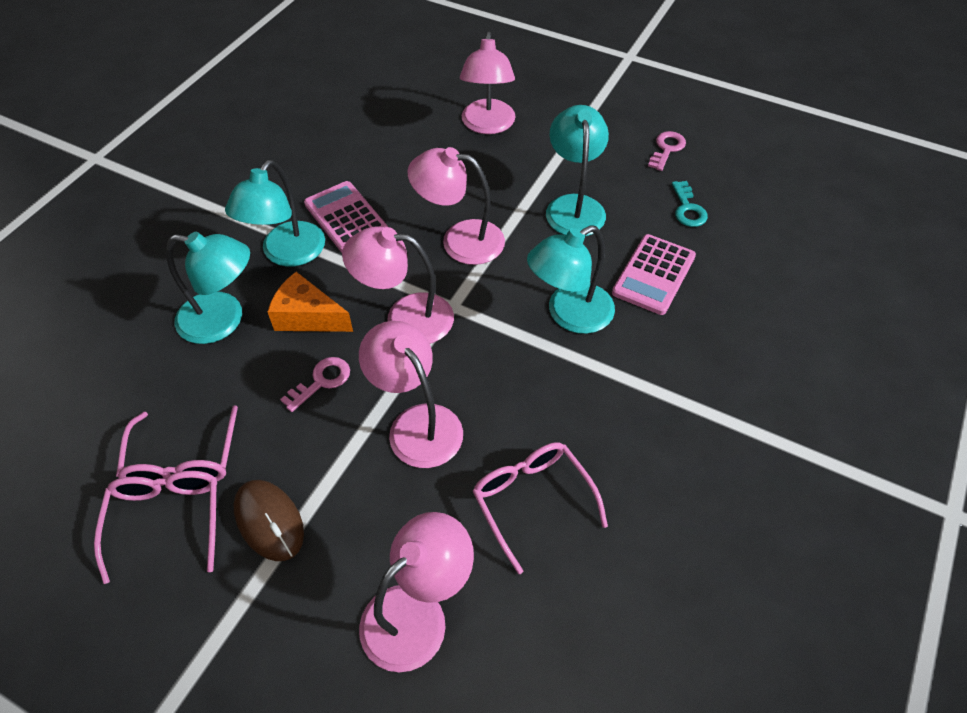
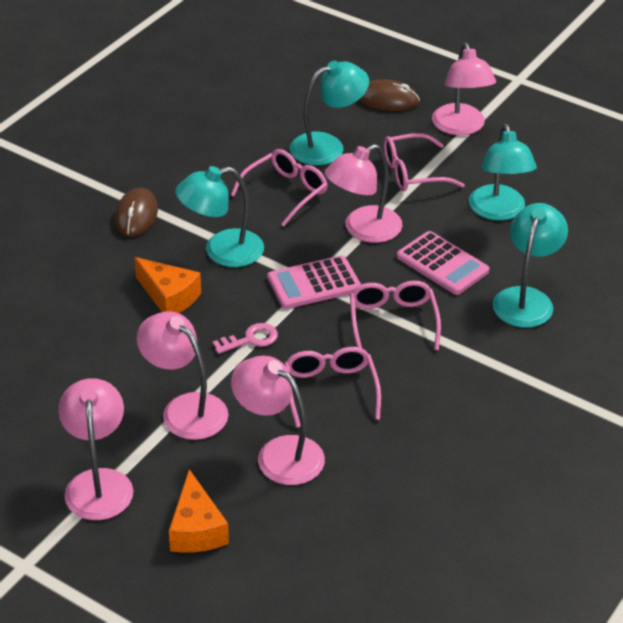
brown mouse: [233,480,304,561] = 1 -> [114,188,158,237] [359,79,420,111] = 2
orange cheese: [268,272,353,332] = 1 -> [134,257,201,313] [169,469,229,553] = 2
pink glasses: [94,471,217,584] [116,405,238,486] [472,442,608,574] = 3 -> [231,149,328,226] [284,347,381,428] [350,281,441,350] [384,133,465,191] = 4
pink key: [280,357,350,412] [648,131,686,171] = 2 -> [213,323,278,354] = 1
turquoise key: [672,181,708,227] = 1 -> none = 0

